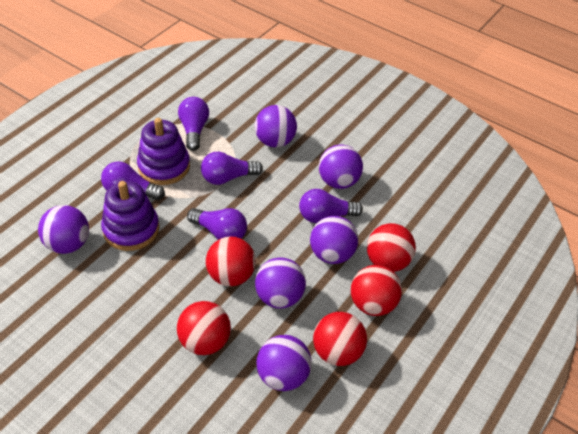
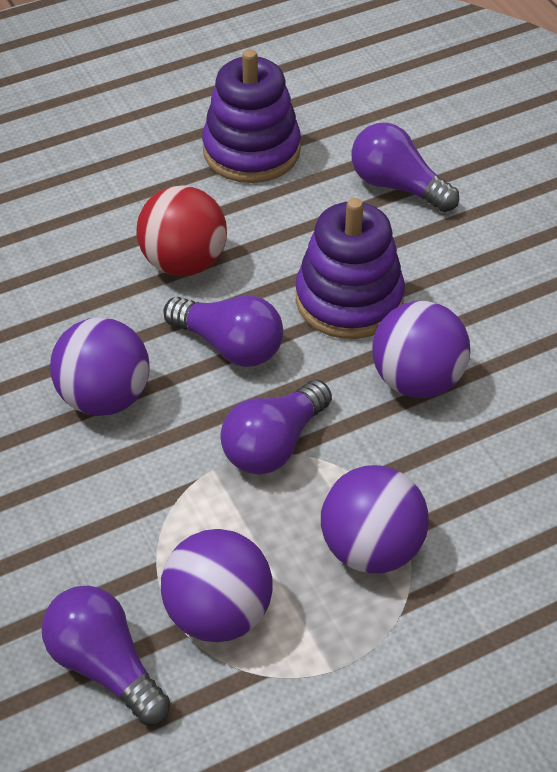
purple ball: [38,205,89,254] [255,105,297,147] [255,257,306,309] [256,335,312,391] [310,216,358,264] [319,145,363,189] = 6 -> [50,317,150,416] [161,529,272,642] [321,465,429,573] [372,301,470,398] = 4
purple light bulb: [101,162,165,200] [178,97,209,151] [187,208,247,240] [201,152,263,185] [299,189,363,223] = 5 -> [41,586,170,725] [163,295,283,367] [220,380,332,474] [351,123,459,212] = 4
red ball: [177,301,231,355] [206,236,256,286] [313,312,367,366] [351,265,402,316] [367,223,416,272] = 5 -> [137,185,227,276] = 1

